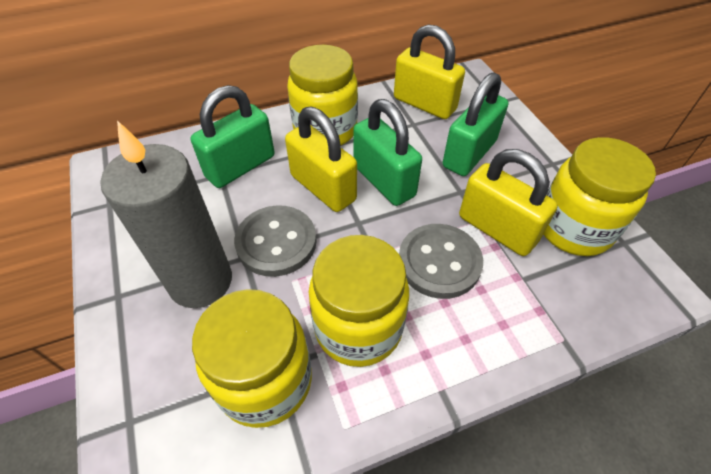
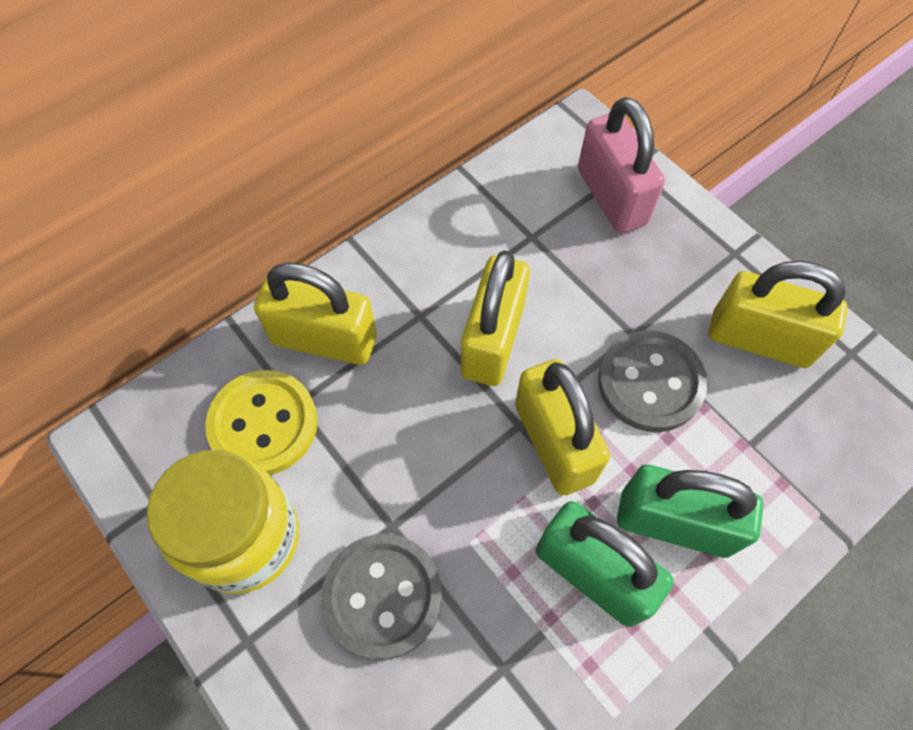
green padlock: [191,85,275,188] [353,99,422,206] [443,72,508,176] = 3 -> [536,501,674,627] [617,465,764,558] = 2
grey candle: [101,121,232,308] = 1 -> none = 0
pink padlock: none = 0 -> [578,97,665,234] = 1
yellow button: none = 0 -> [205,370,318,475] = 1
yellow jar: [192,289,312,428] [287,45,358,145] [309,235,409,367] [543,137,656,256] = 4 -> [147,450,299,594] = 1
yellow padlock: [285,106,357,212] [394,24,465,119] [459,149,558,256] = 3 -> [254,262,377,365] [461,250,530,386] [515,359,610,496] [709,261,848,368] = 4

